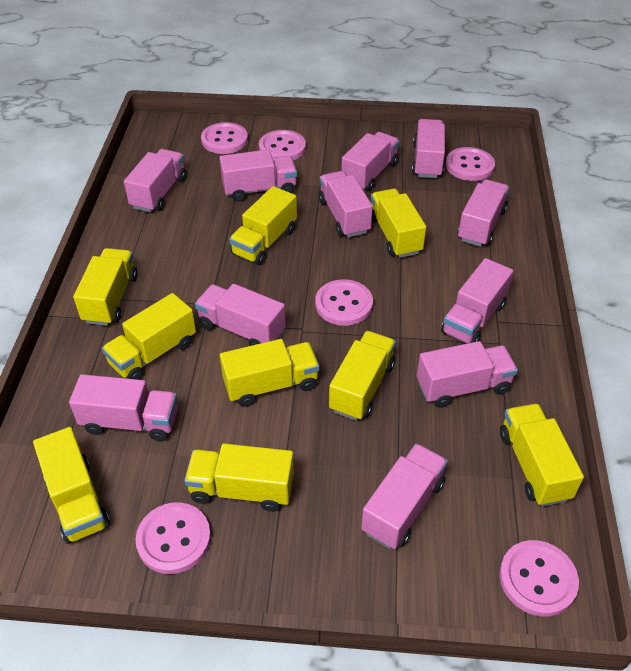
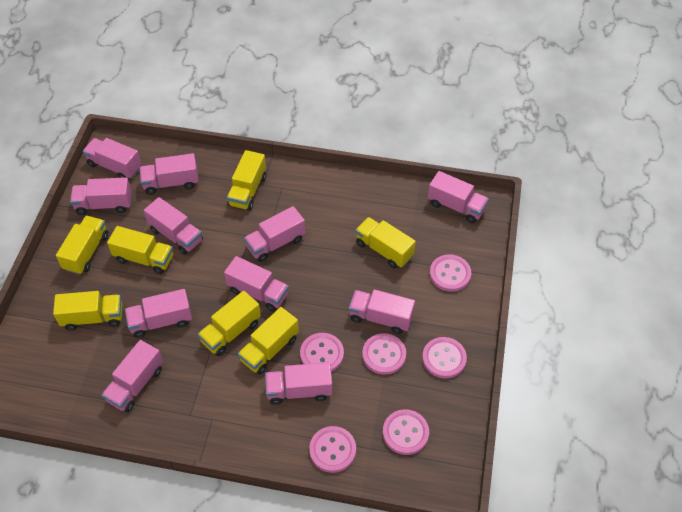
yellow truck: [33,427,110,544] [73,248,138,326] [102,293,196,380] [184,443,294,512] [220,339,319,407] [229,186,297,265] [329,331,396,421] [371,189,426,258] [500,404,584,506] = 9 -> [53,291,122,331] [56,216,109,275] [107,226,173,274] [198,291,261,356] [227,150,266,211] [238,307,299,375] [355,217,416,269] = 7

